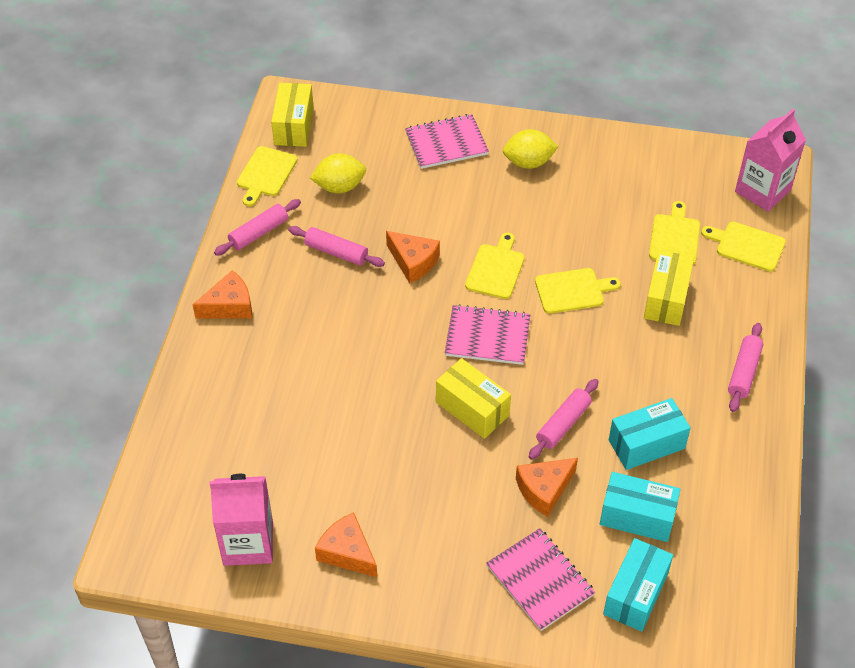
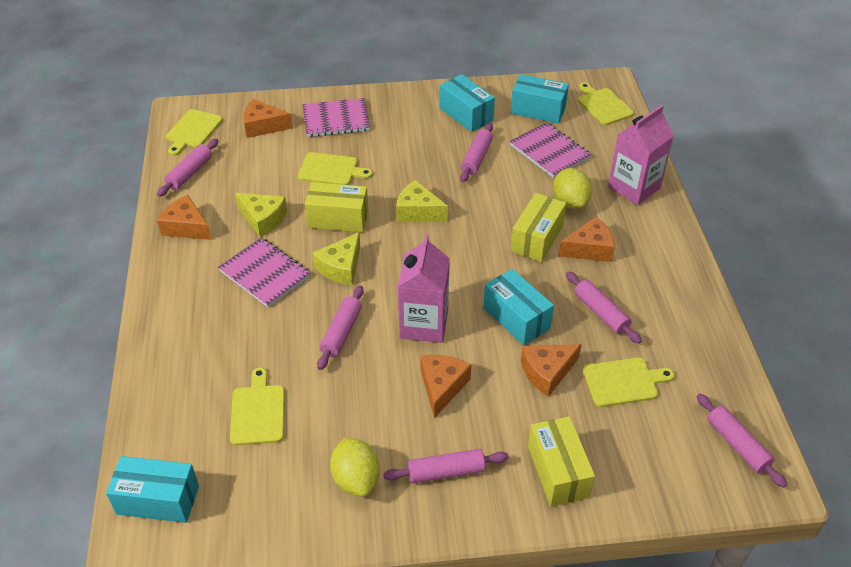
orange cheese: [192,270,252,319] [315,512,377,577] [386,231,440,283] [516,458,578,517] = 4 -> [157,195,212,240] [243,99,292,138] [420,355,471,418] [521,344,582,397] [558,217,615,262] = 5
pink rolling pin: [214,199,301,256] [288,226,385,267] [529,379,599,460] [728,323,763,412] = 4 -> [157,139,218,197] [317,285,364,370] [383,449,509,483] [460,123,493,182] [566,271,642,344] [697,394,787,488] = 6
turquoise box: [600,472,680,542] [603,538,673,632] [609,398,691,470] = 3 -> [106,456,199,523] [439,74,495,132] [483,269,554,345] [511,74,569,124] = 4
yellow cheese: none = 0 -> [235,193,287,237] [313,232,360,285] [396,180,448,221] = 3

